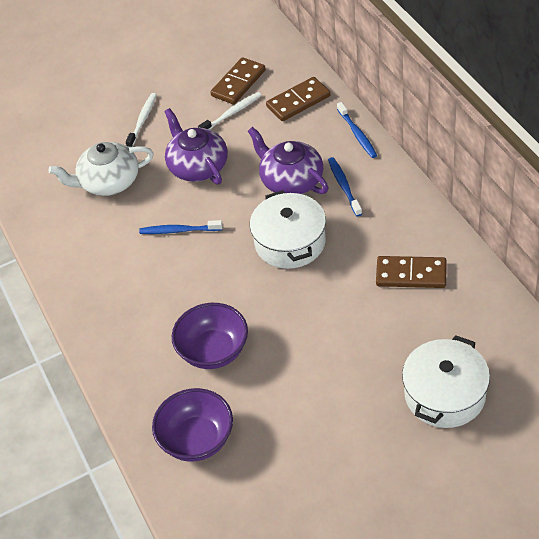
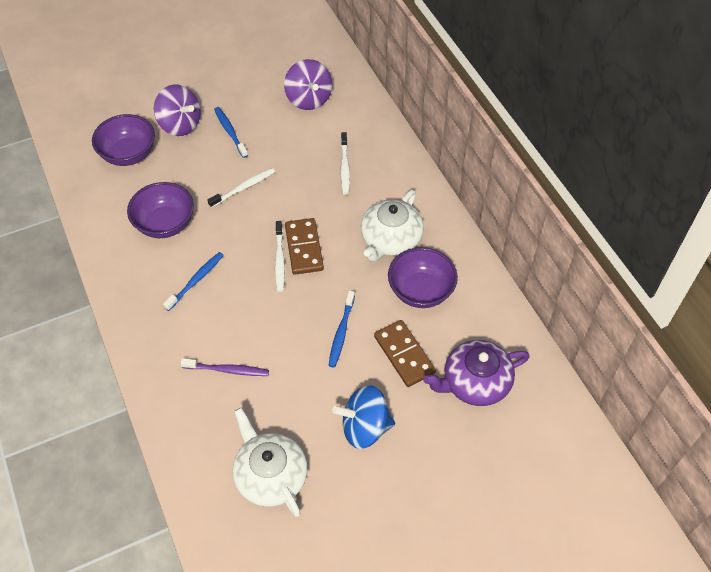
blue spinning top: none = 0 -> [332,385,395,449] = 1
brown domino: [210,57,266,104] [266,77,331,121] [376,256,447,288] = 3 -> [285,218,324,275] [374,320,436,387] = 2
purple bowl: [152,388,233,461] [172,303,248,369] = 2 -> [92,114,155,166] [127,182,194,238] [388,247,458,308] = 3
purple spinning top: none = 0 -> [154,85,201,136] [284,59,332,110] = 2
purple teapot: [164,108,228,184] [248,127,329,194] = 2 -> [423,340,530,406] = 1
purple toothbrush: none = 0 -> [181,358,269,376] = 1
white pot: [250,190,326,269] [402,335,490,428] = 2 -> none = 0
white teapot: [49,142,154,196] = 1 -> [233,408,308,517] [361,190,424,262] = 2
white toothbrush: [125,93,157,148] [198,92,261,130] = 2 -> [208,168,275,208] [275,221,285,292] [341,132,350,195] = 3

